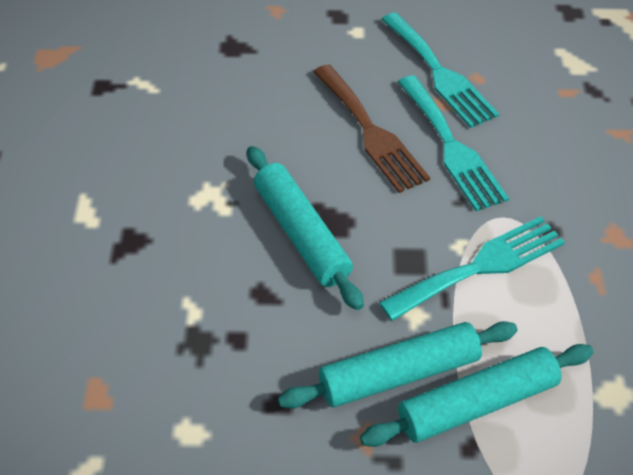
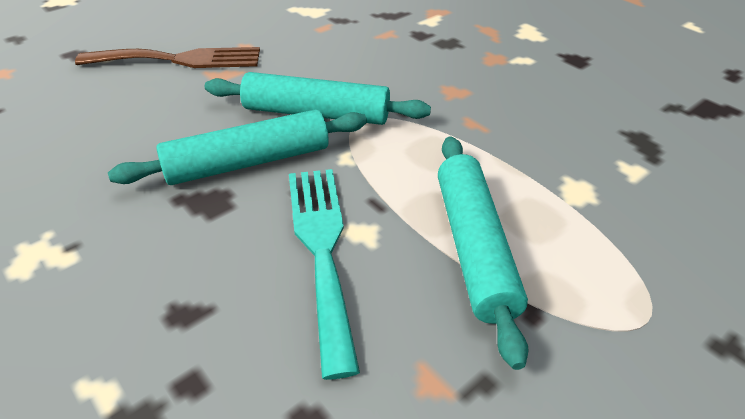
turquoise fork: [379,216,565,321] [381,12,499,128] [398,75,509,211] = 3 -> [289,169,360,380] = 1

